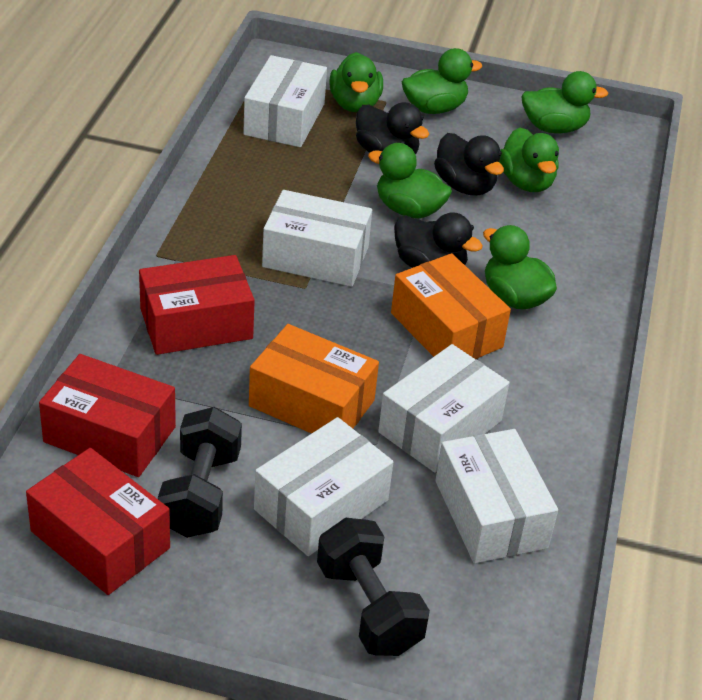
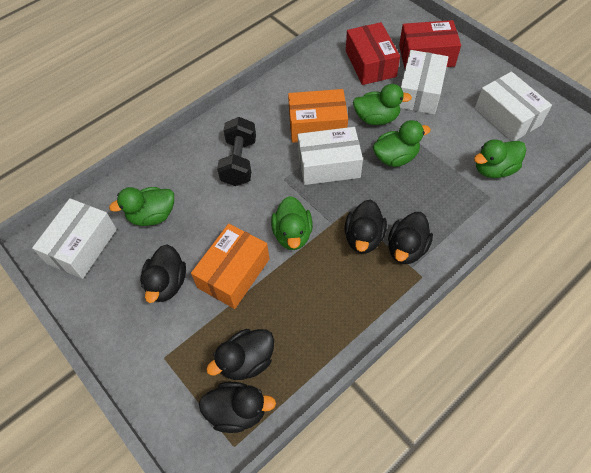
black duck: [356,102,429,154] [394,212,483,268] [434,133,504,196] = 3 -> [140,244,186,303] [199,382,276,433] [206,329,274,380] [344,200,387,253] [388,212,433,264] = 5
black dumbbell: [158,407,242,538] [317,518,430,656] = 2 -> [217,117,256,186] = 1
green duck: [329,52,383,113] [368,143,452,219] [402,48,482,114] [483,225,557,309] [499,128,559,192] [521,71,608,133] = 6 -> [109,187,174,226] [271,196,313,250] [353,84,412,125] [373,120,431,167] [474,139,526,178] = 5
red box: [26,448,170,595] [39,354,176,477] [139,255,255,355] = 3 -> [346,22,400,85] [399,20,461,68] = 2
white box: [243,55,327,147] [254,417,393,556] [262,190,372,287] [378,344,510,473] [435,429,558,563] = 5 -> [32,198,117,279] [298,127,363,185] [400,50,448,114] [475,72,552,141] = 4

